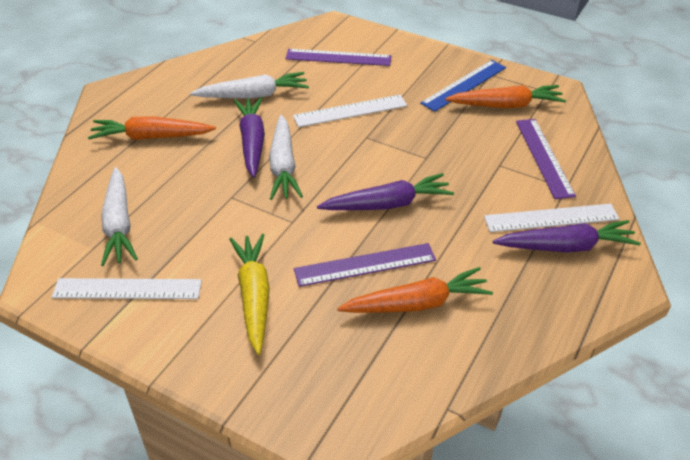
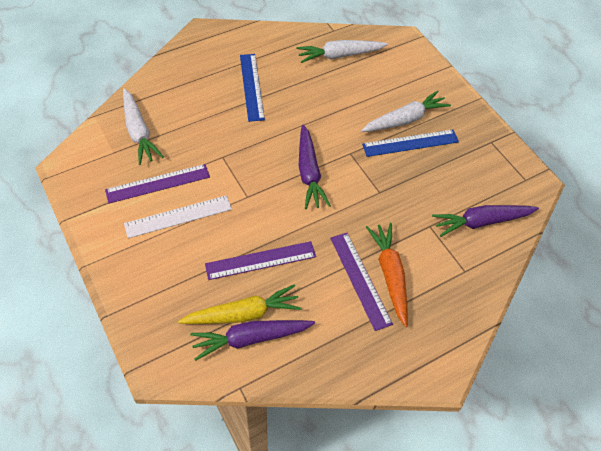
blue ruler: [420,60,506,112] = 1 -> [240,54,265,122] [362,130,459,157] = 2
orange carrot: [88,116,216,140] [337,267,493,313] [445,85,566,108] = 3 -> [366,223,408,327] = 1
white ruler: [52,278,202,299] [293,95,407,127] [484,204,619,232] = 3 -> [124,195,232,238] = 1

